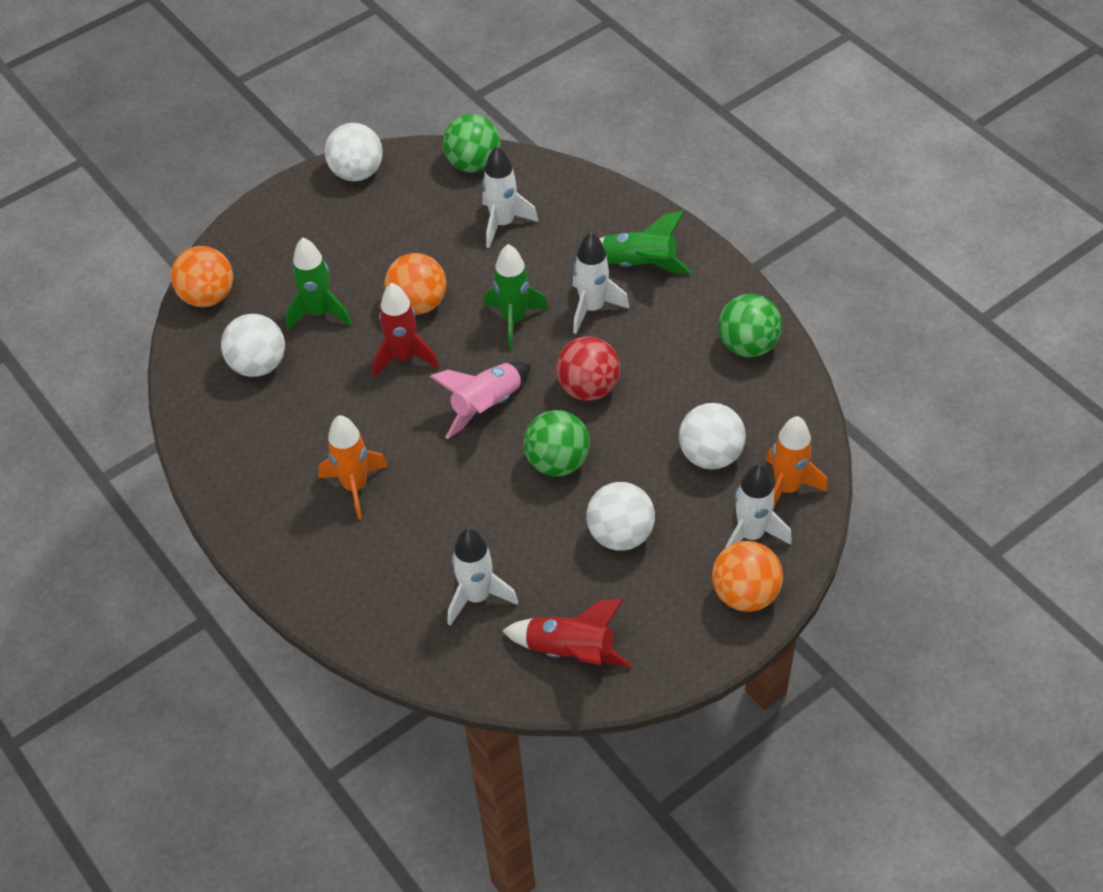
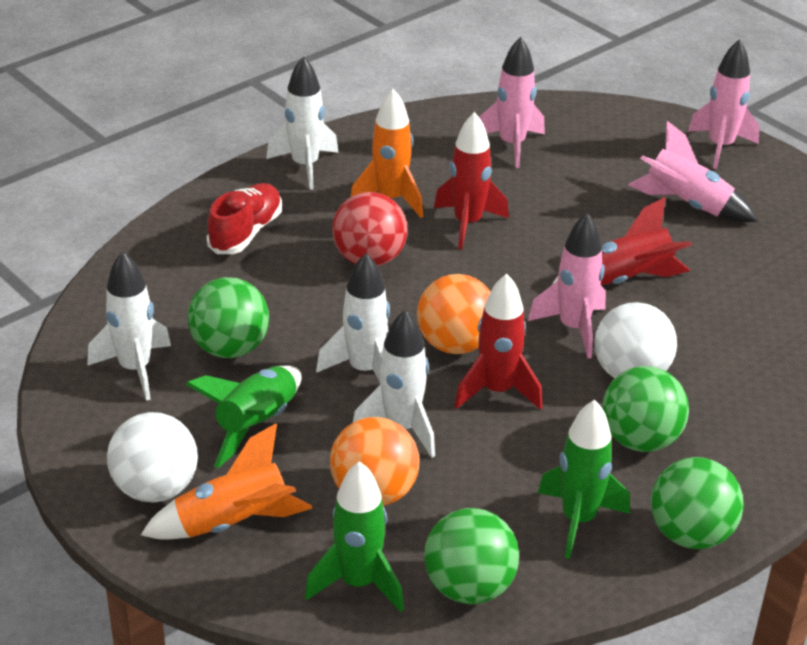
green ball: [443,114,500,173] [523,410,590,476] [718,294,782,357] = 3 -> [188,277,269,358] [424,508,519,604] [602,366,689,452] [650,457,744,549] = 4
orange ball: [171,246,233,307] [384,253,446,315] [712,541,783,612] = 3 -> [330,417,419,506] [417,274,491,354] = 2
pink rocket: [430,362,531,439] = 1 -> [479,37,545,168] [528,213,606,358] [628,121,758,222] [688,39,760,169] = 4
red rocket: [373,283,439,378] [502,599,632,667] = 2 -> [434,112,509,250] [455,274,542,410] [552,197,692,286] = 3
red shoe: none = 0 -> [207,183,282,254] = 1
white ball: [221,314,285,377] [325,123,383,181] [586,482,655,551] [679,403,746,470] = 4 -> [107,412,198,502] [594,302,677,378] = 2

